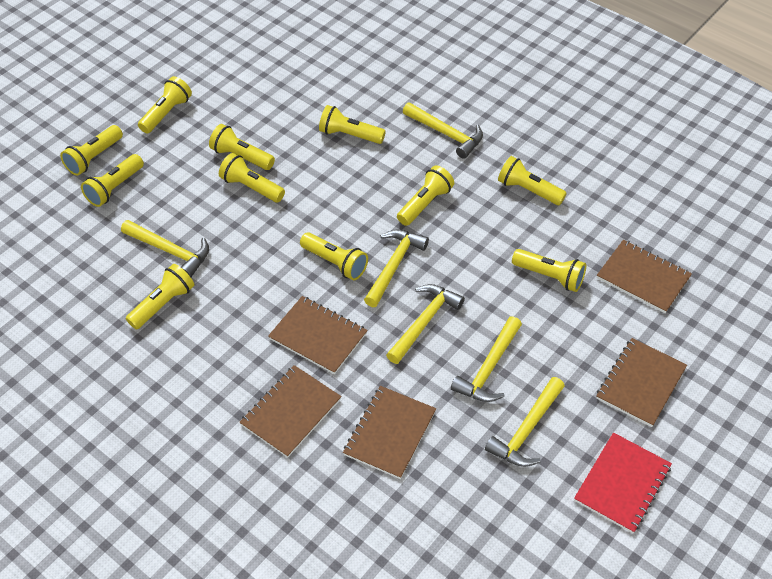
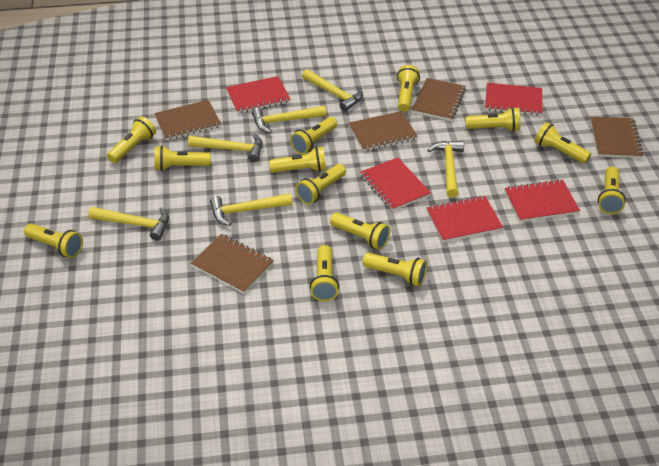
red notebook: [574,432,672,533] = 1 -> [226,76,291,113] [360,157,431,211] [427,196,503,242] [485,83,542,116] [505,179,580,222] = 5
yellow flashlight: [60,125,123,176] [81,154,144,207] [126,264,194,329] [138,76,192,133] [209,124,275,170] [219,153,285,202] [300,232,368,280] [319,105,386,144] [397,165,454,226] [498,156,567,205] [512,249,586,292] = 11 -> [24,223,83,258] [107,116,156,163] [154,145,211,171] [269,147,326,173] [290,117,337,154] [296,164,346,205] [310,245,339,301] [330,212,390,250] [362,253,427,286] [397,65,420,112] [465,107,521,132] [534,122,591,164] [598,166,626,214] = 13

